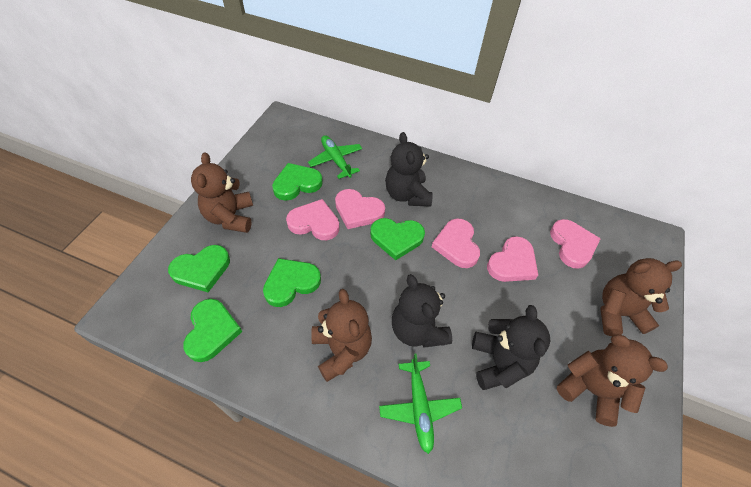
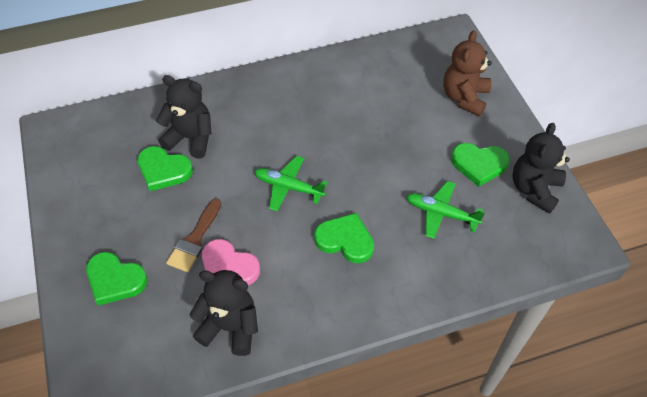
brown brush: none = 0 -> [166,198,221,272] = 1
brown teddy bear: [191,153,253,233] [311,289,372,382] [557,335,668,427] [600,258,682,336] = 4 -> [443,30,492,116] = 1
green heart: [168,245,230,292] [183,299,242,362] [263,258,321,307] [272,163,323,201] [370,218,425,260] = 5 -> [86,252,148,306] [137,146,193,191] [314,213,374,263] [451,143,510,187] = 4
pink heart: [286,199,339,240] [335,189,385,229] [432,219,480,268] [487,236,538,282] [550,219,601,269] = 5 -> [202,239,260,285] = 1

